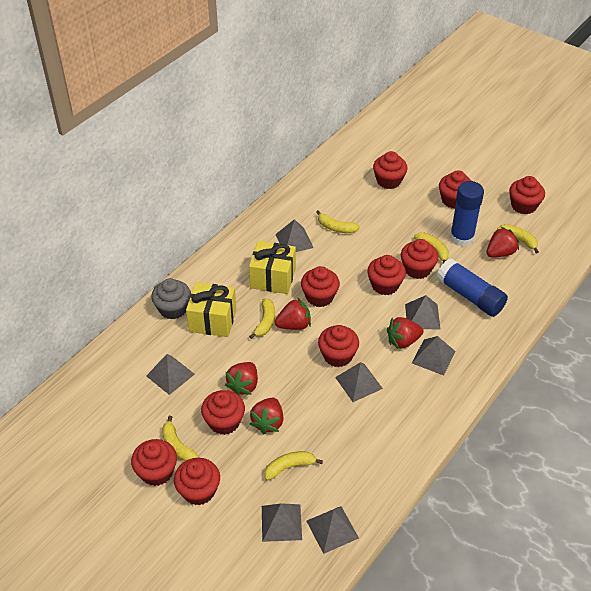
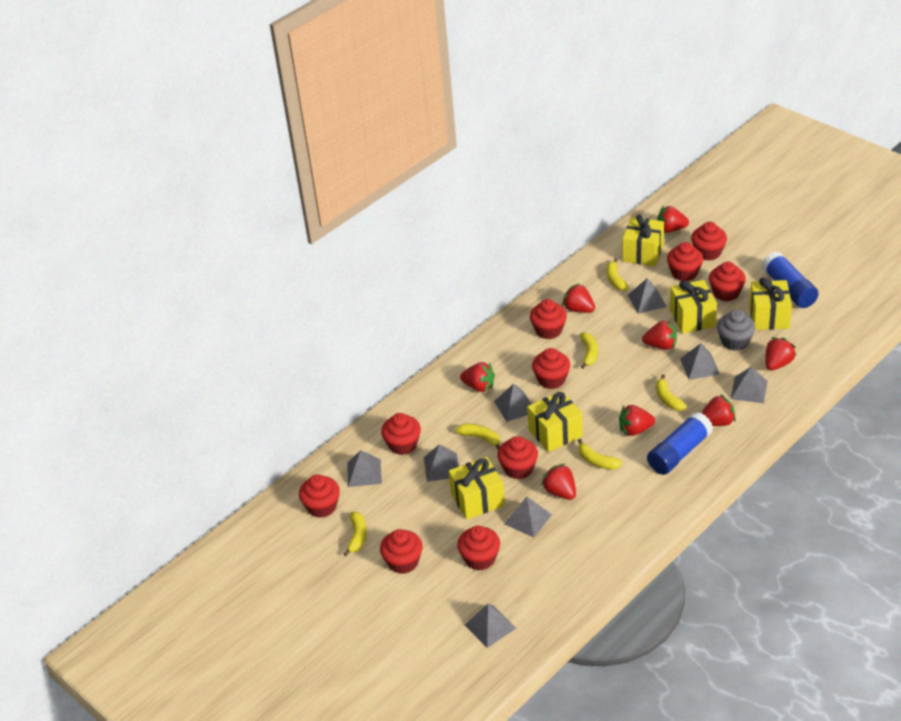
grey pyramid: [146,354,195,395] [262,503,302,542] [275,219,314,252] [307,506,359,554] [335,362,383,402] [405,295,440,329] [412,336,456,376] = 7 -> [347,450,382,487] [424,444,459,482] [465,604,516,648] [494,383,531,422] [505,496,552,537] [628,278,667,314] [680,343,720,380] [731,367,768,403] = 8
red strawberry: [225,362,258,396] [250,398,283,434] [275,298,311,330] [387,317,424,350] [486,227,519,257] = 5 -> [460,362,495,392] [541,463,576,500] [562,283,595,313] [619,405,655,436] [642,320,677,350] [657,206,689,233] [702,394,736,426] [766,337,796,371] = 8
yellow gift: [186,282,236,337] [249,241,296,294] = 2 -> [449,457,505,520] [527,391,583,452] [623,214,664,266] [670,280,717,334] [749,278,792,330] = 5

